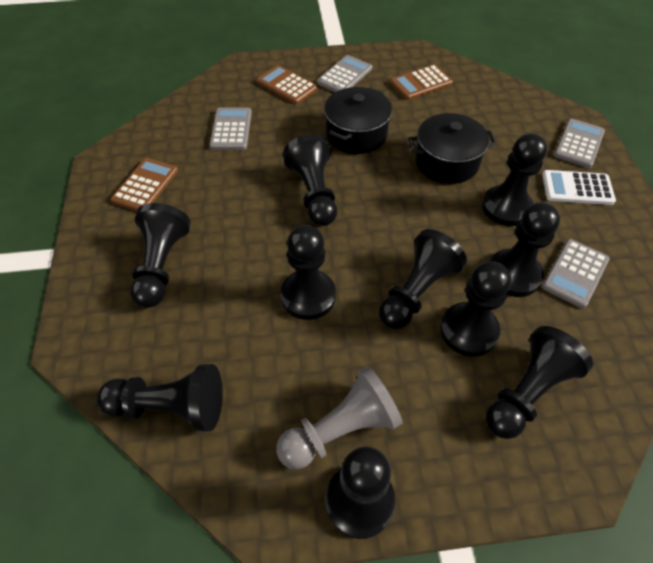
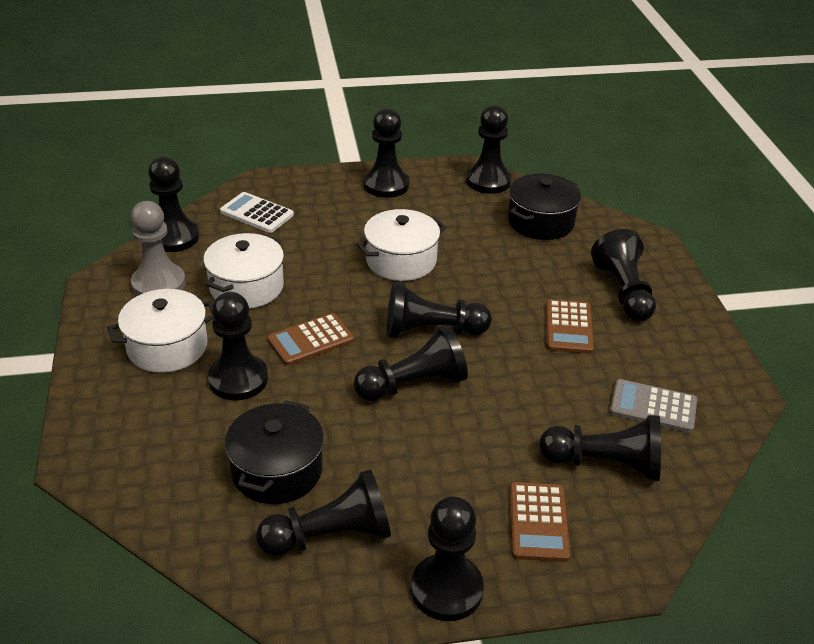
grey calculator: [209,107,252,150] [317,55,372,92] [542,239,610,308] [554,119,605,168] = 4 -> [610,379,697,433] = 1
white pot: none = 0 -> [107,289,214,373] [203,233,284,309] [357,209,446,281] = 3

